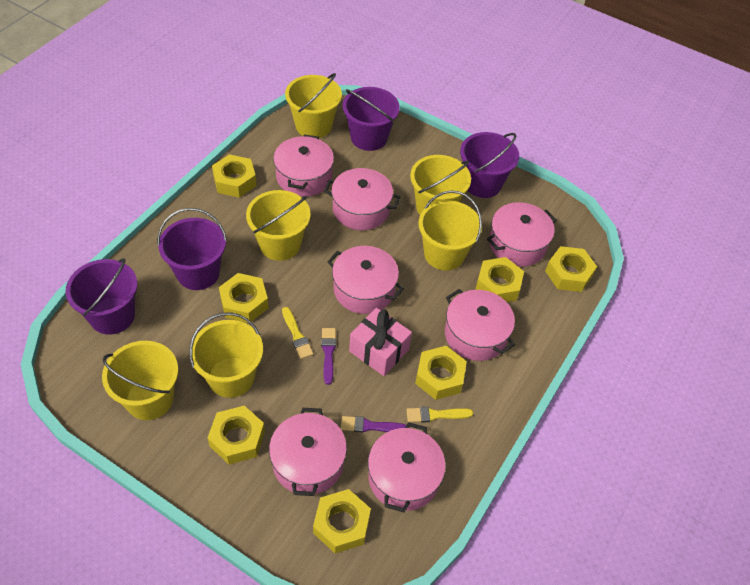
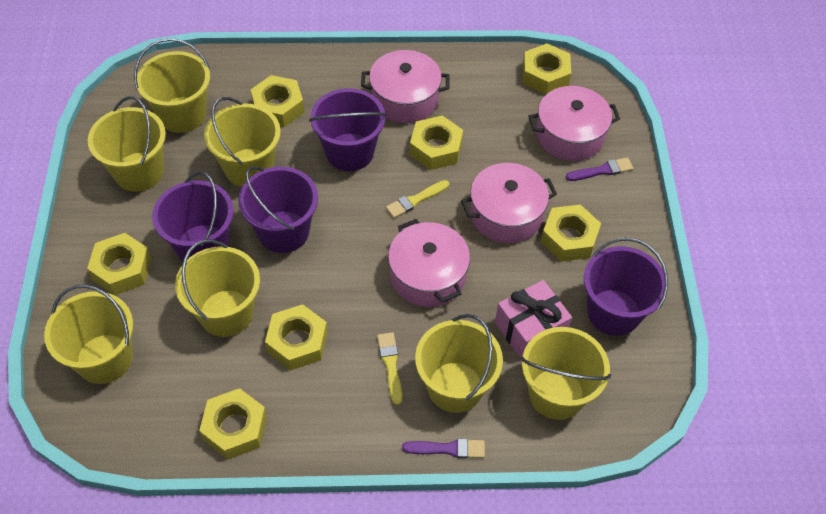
pink pot: [269,408,347,496] [273,134,334,197] [324,168,401,230] [327,246,404,314] [368,422,446,513] [445,289,515,361] [487,202,557,267] = 7 -> [361,50,449,123] [388,219,470,307] [461,163,557,243] [528,86,620,161] = 4
yellow bucket: [102,341,178,420] [189,312,263,398] [246,190,311,261] [285,73,342,138] [410,155,471,215] [418,190,482,270] = 6 -> [44,284,133,384] [88,96,166,192] [134,38,210,133] [175,239,260,337] [204,97,281,187] [415,314,503,413] [520,327,611,420] = 7

